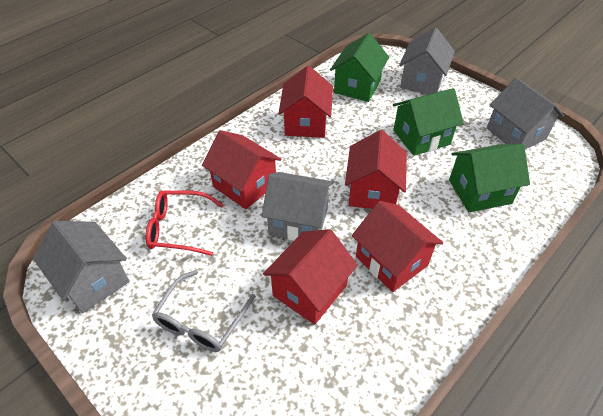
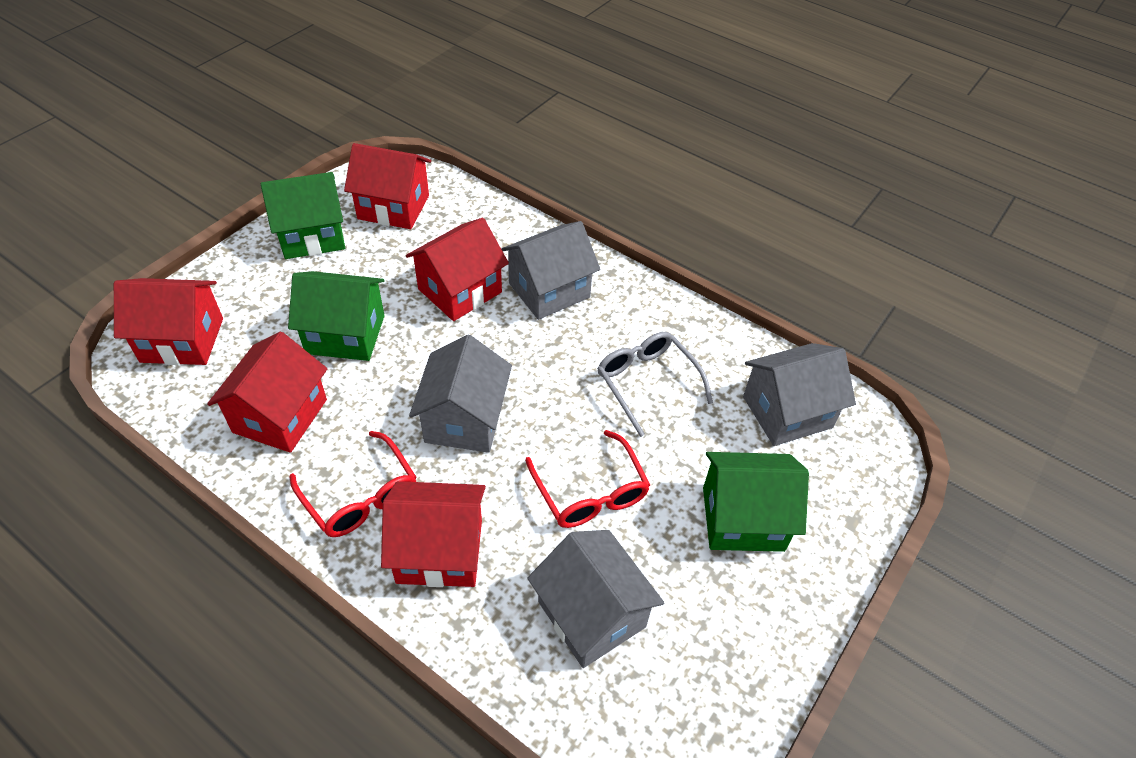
red glasses: [146,191,224,256] = 1 -> [290,431,416,537] [525,430,650,528] = 2

